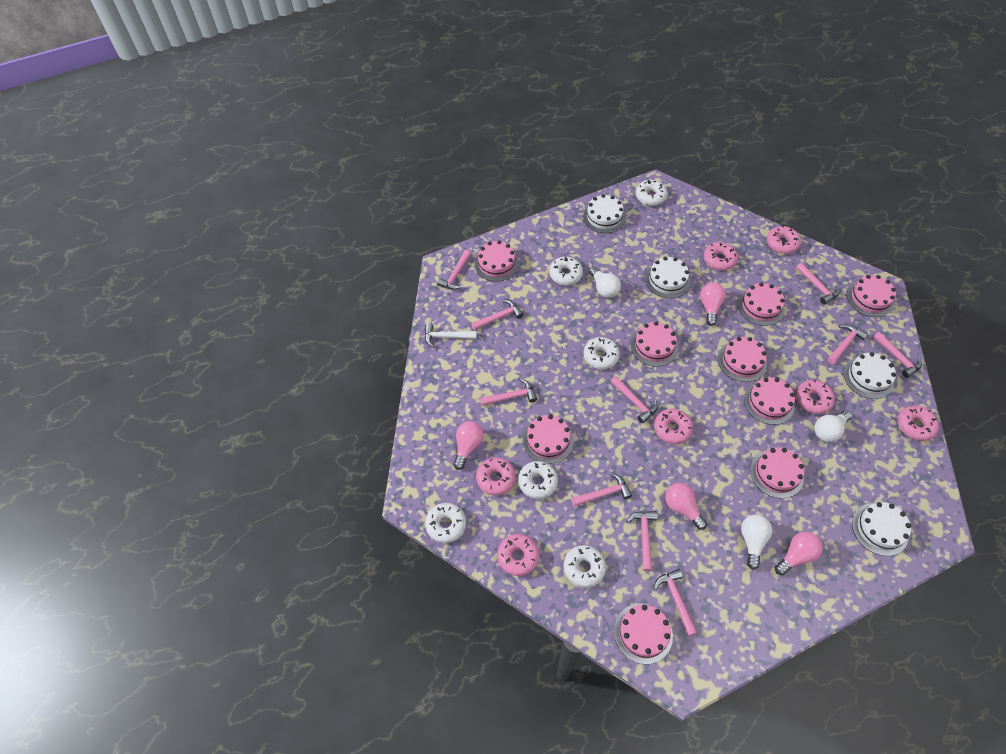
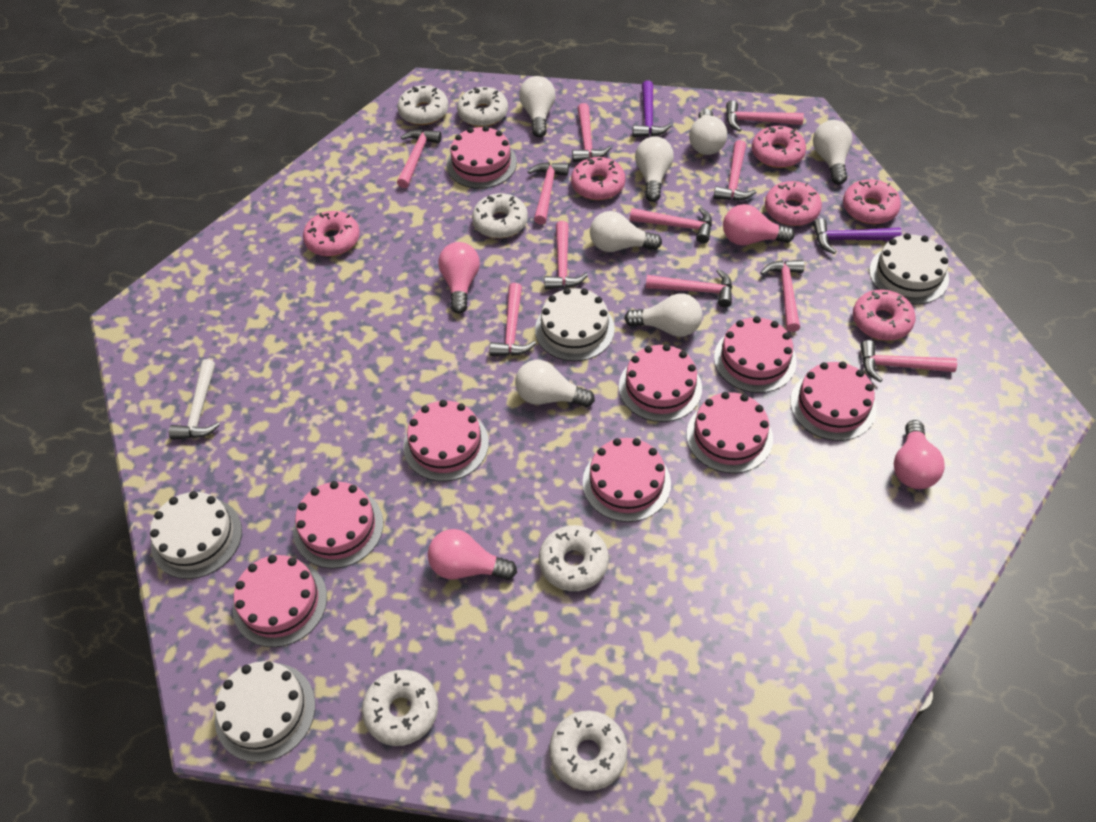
pink donut: [476,457,516,495] [497,534,539,576] [654,408,693,444] [704,242,738,270] [767,225,801,254] [796,380,835,414] [898,405,939,441] = 7 -> [303,211,360,257] [571,157,625,200] [752,126,806,168] [765,181,822,226] [843,179,901,224] [853,290,915,341] = 6
pink hammer: [437,250,471,290] [471,299,523,330] [480,378,537,406] [571,473,632,507] [611,376,658,423] [626,511,658,572] [654,569,697,636] [796,263,840,305] [827,324,868,364] [873,332,922,378] = 10 -> [397,129,442,188] [489,283,536,356] [527,162,569,225] [544,221,588,289] [572,103,611,162] [630,207,712,243] [646,269,732,307] [713,140,756,201] [726,100,804,132] [760,260,804,332] [860,340,957,382] = 11
purple hammer: none = 0 -> [632,81,672,137] [813,218,902,254] = 2
white light bulb: [589,267,621,298] [741,514,772,570] [814,410,852,442] = 3 -> [515,360,595,407] [519,76,556,137] [590,211,662,252] [624,293,702,337] [635,136,674,202] [689,109,727,155] [813,120,852,185] = 7

